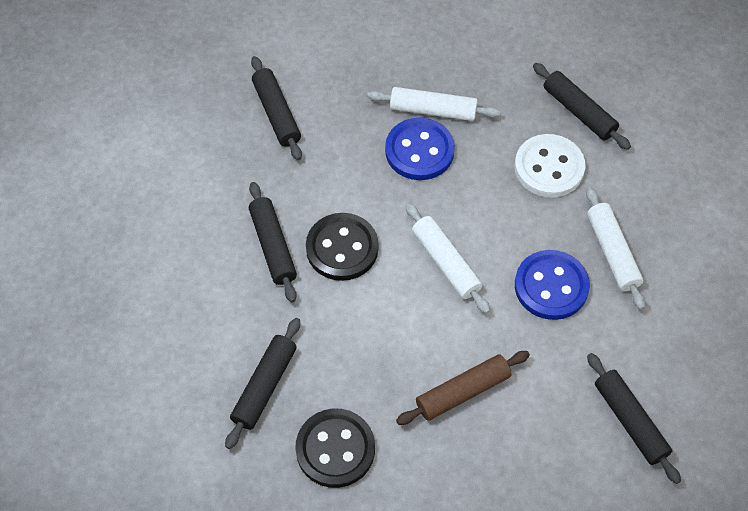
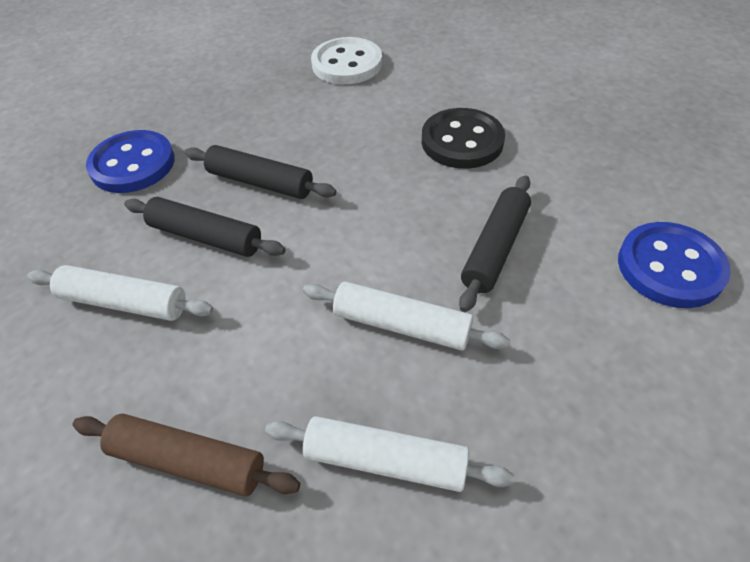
black button: [295,409,375,488] [306,213,378,281] = 2 -> [422,108,505,169] = 1
black rolling pin: [225,318,300,449] [249,182,297,302] [251,56,302,160] [533,63,631,150] [587,353,681,484] = 5 -> [124,197,286,257] [185,145,337,199] [459,175,531,312] = 3

